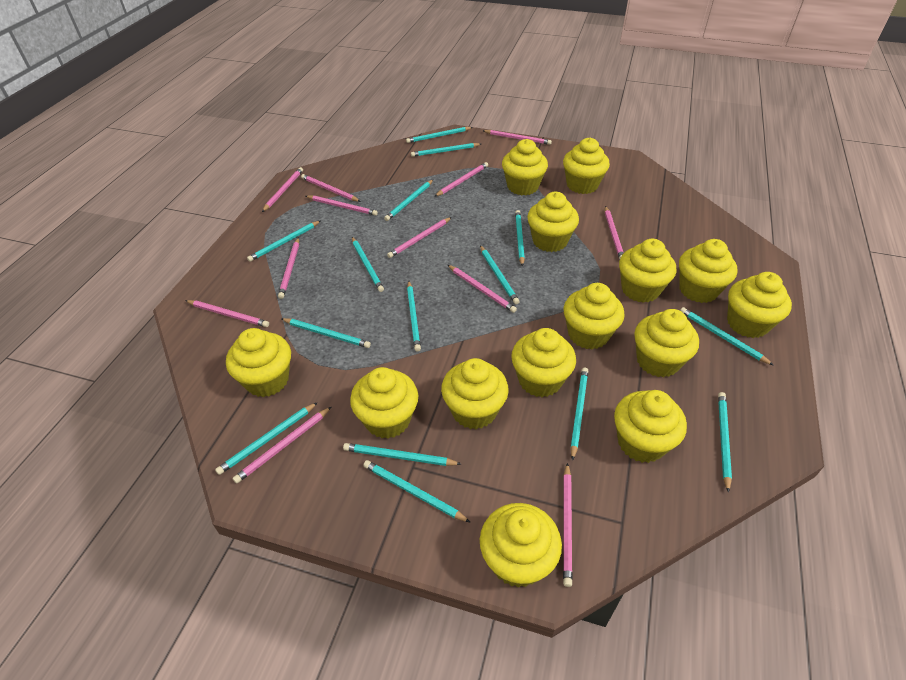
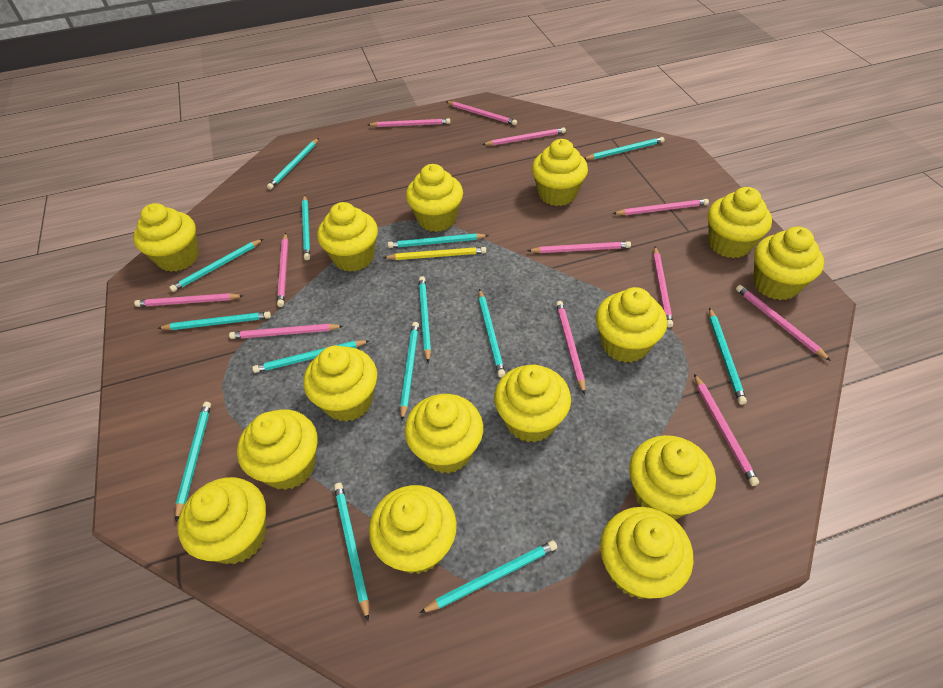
turquoise pencil: [215,402,318,475] [247,221,320,262] [281,318,371,348] [343,443,461,466] [352,237,384,292] [363,460,471,523] [384,179,434,221] [406,127,473,143] [407,281,421,352] [411,143,481,157] [480,245,520,304] [515,210,525,267] [570,368,588,461] [680,307,773,365] [718,392,732,493] = 15 -> [158,311,271,330] [169,239,263,292] [175,402,211,521] [252,340,370,373] [267,138,319,190] [302,195,310,260] [334,483,369,621] [388,233,489,248] [400,322,419,421] [419,276,431,363] [420,540,557,613] [479,289,505,378] [584,137,664,160] [709,307,747,405] = 14
yellow cupcake: [226,328,291,397] [350,367,418,439] [441,358,509,429] [480,503,562,588] [502,139,548,195] [511,328,576,397] [527,192,579,252] [563,138,610,194] [563,283,624,349] [614,390,687,463] [619,239,676,303] [634,309,699,378] [679,239,738,303] [727,272,792,338] = 14 -> [133,203,198,272] [177,477,266,564] [237,409,318,490] [303,346,377,422] [317,202,378,272] [369,485,457,574] [405,394,483,474] [406,164,463,232] [494,365,571,443] [532,139,588,206] [596,287,667,363] [600,507,694,599] [629,435,716,520] [708,187,772,258] [753,227,824,300] = 15
yellow pencil: none = 0 -> [383,247,486,260] = 1

